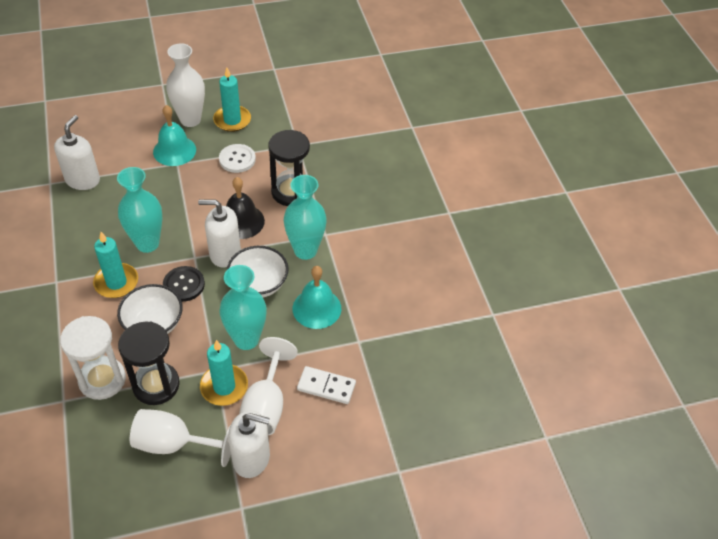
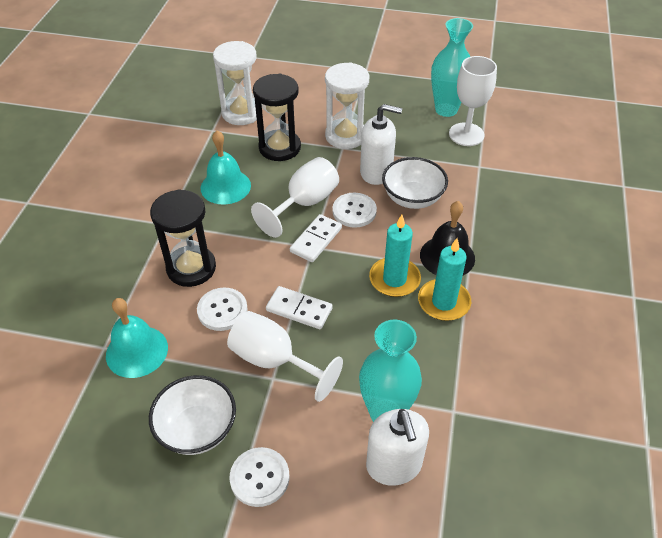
black button: [163,266,205,302] = 1 -> none = 0
turquoise candle: [93,232,138,298] [200,340,248,406] [213,67,251,132] = 3 -> [369,215,421,297] [418,238,471,321] = 2
turquoise vase: [117,167,162,253] [219,265,267,350] [284,175,327,260] = 3 -> [359,320,422,422] [431,18,473,117] = 2
white button: [219,144,256,173] = 1 -> [197,288,248,331] [230,447,290,507] [332,193,377,228] = 3
white domino: [297,366,356,404] = 1 -> [266,286,333,329] [290,214,342,262] = 2
white goblet: [130,409,231,467] [239,337,298,435] = 2 -> [227,311,343,402] [251,157,339,238] [449,56,497,146] = 3
white hourglass: [60,316,126,400] = 1 -> [213,41,257,125] [325,62,369,149] = 2
white soap dispenser: [54,115,100,190] [198,200,241,267] [228,410,270,478] = 3 -> [360,104,402,185] [366,409,429,486] = 2
white vase: [166,43,205,127] = 1 -> none = 0

